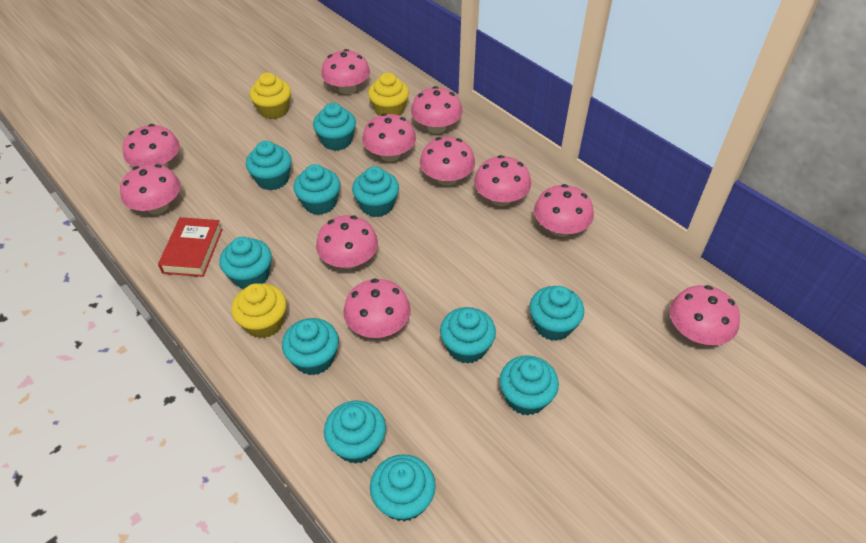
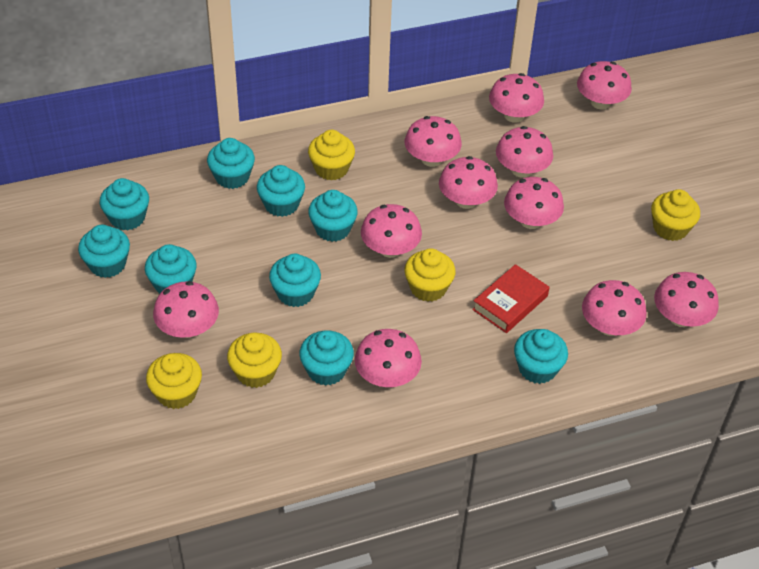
turquoise cupcake: [220,237,272,289] [246,141,292,190] [282,318,339,375] [294,164,341,215] [313,103,356,151] [324,401,386,464] [352,166,399,217] [370,454,436,522] [440,307,496,364] [499,356,559,415] [529,286,584,341] = 11 -> [78,225,130,278] [100,178,149,231] [145,244,196,294] [207,138,255,189] [257,165,305,217] [269,254,321,307] [299,330,354,386] [308,190,358,242] [514,329,568,384] = 9
yellow cupcake: [231,283,286,338] [250,73,291,119] [368,73,409,116] = 3 -> [146,353,202,409] [227,333,282,388] [308,130,355,181] [404,248,456,302] [651,189,700,241] = 5

